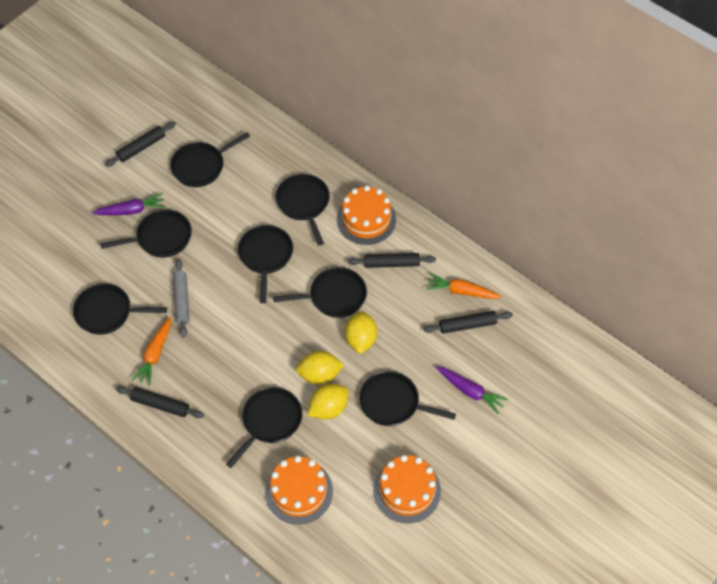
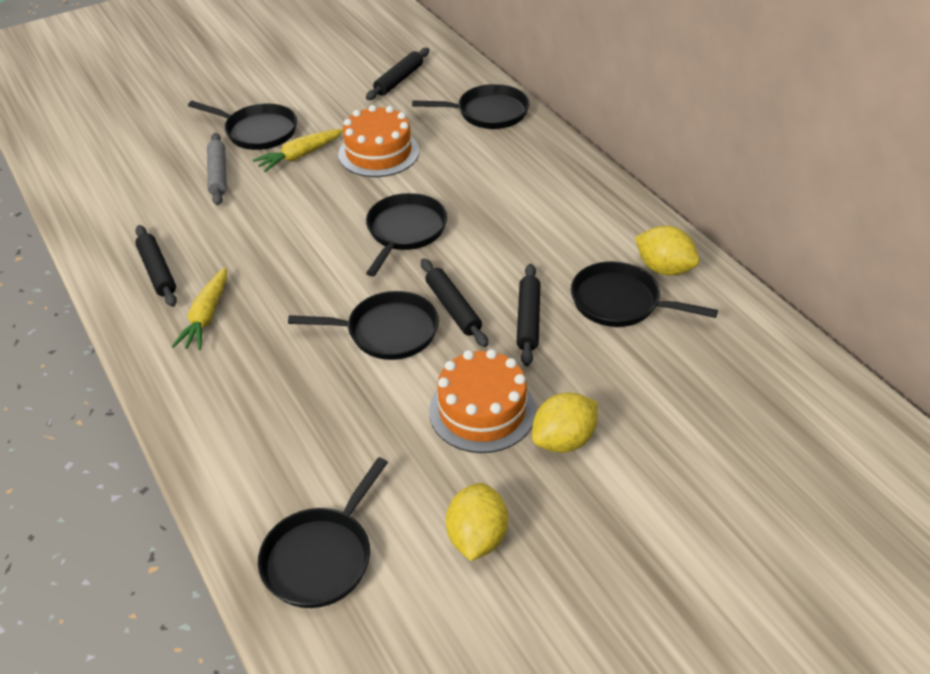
black pan: [73,283,167,335] [100,210,192,258] [170,132,250,187] [226,387,302,468] [238,225,293,303] [273,267,367,318] [276,174,330,246] [359,371,456,426] = 8 -> [188,101,297,150] [258,457,388,608] [288,291,439,360] [366,193,447,277] [412,84,529,129] [571,261,718,327] = 6
orange cake: [265,456,333,524] [337,185,396,245] [373,455,441,523] = 3 -> [338,105,419,177] [429,349,536,453] = 2
orange carrot: [132,317,171,386] [426,274,502,299] = 2 -> none = 0
purple carrot: [92,193,165,215] [436,366,508,414] = 2 -> none = 0
yellow carrot: none = 0 -> [172,267,227,350] [253,129,343,172] = 2

